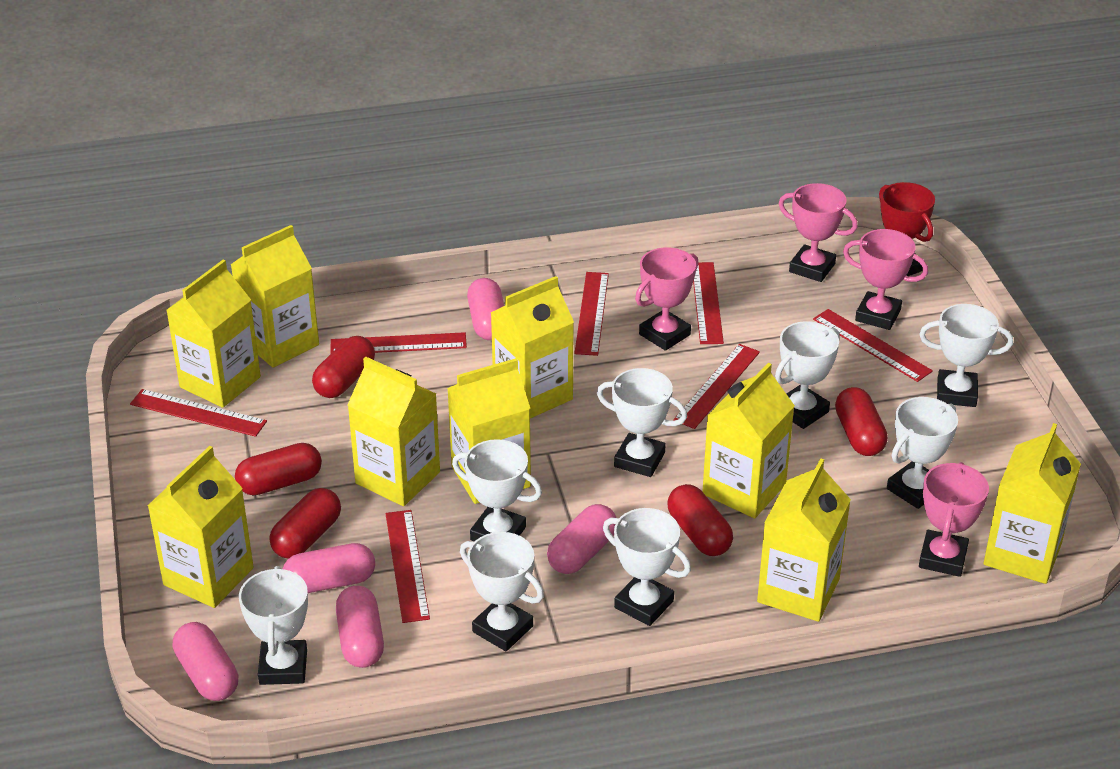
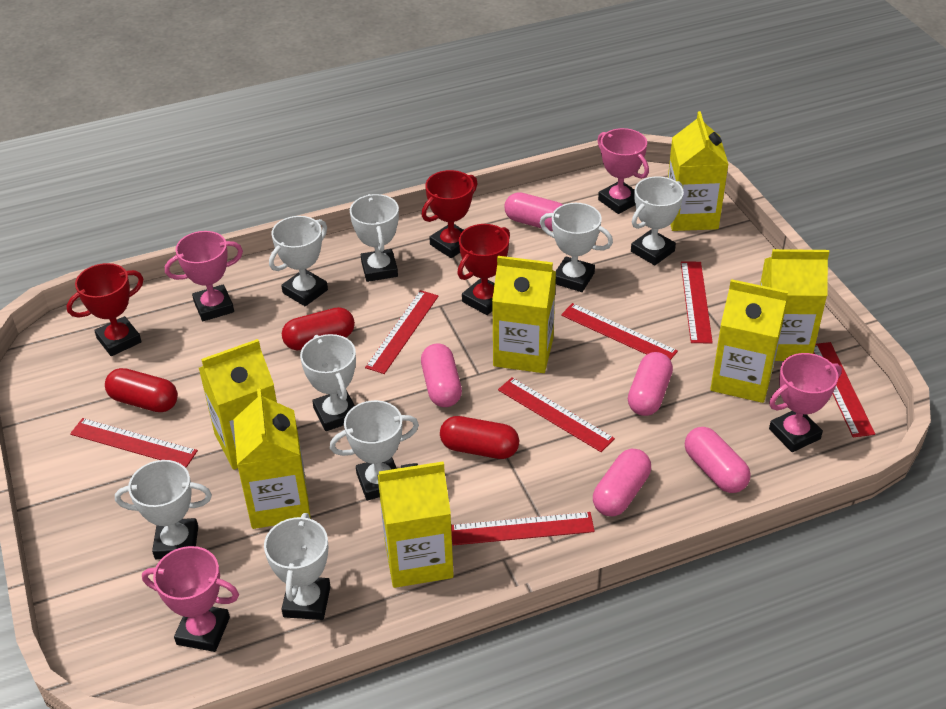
red capsule: [235,443,322,495] [269,488,341,559] [312,336,375,398] [667,484,733,556] [835,387,888,456] = 5 -> [105,368,178,412] [282,307,355,350] [440,416,519,459] = 3
red trophy: [879,182,935,276] = 1 -> [66,263,144,356] [422,170,478,258] [457,224,510,315] = 3
yellow carton: [147,446,254,608] [166,260,261,408] [230,225,319,368] [347,357,440,506] [447,358,531,504] [490,276,574,418] [702,363,795,518] [757,458,851,622] [984,423,1081,584] = 9 -> [199,339,277,470] [233,388,311,529] [377,461,454,588] [492,256,556,373] [668,111,729,231] [710,279,788,403] [760,249,829,361] = 7

